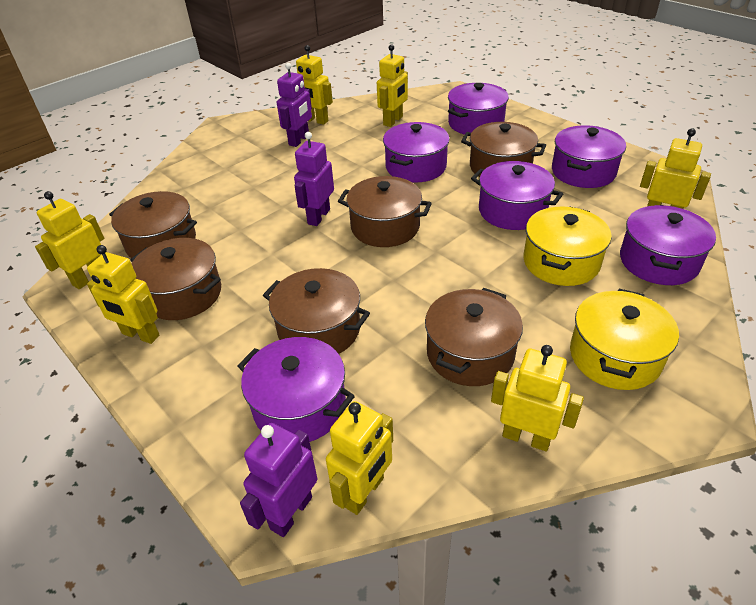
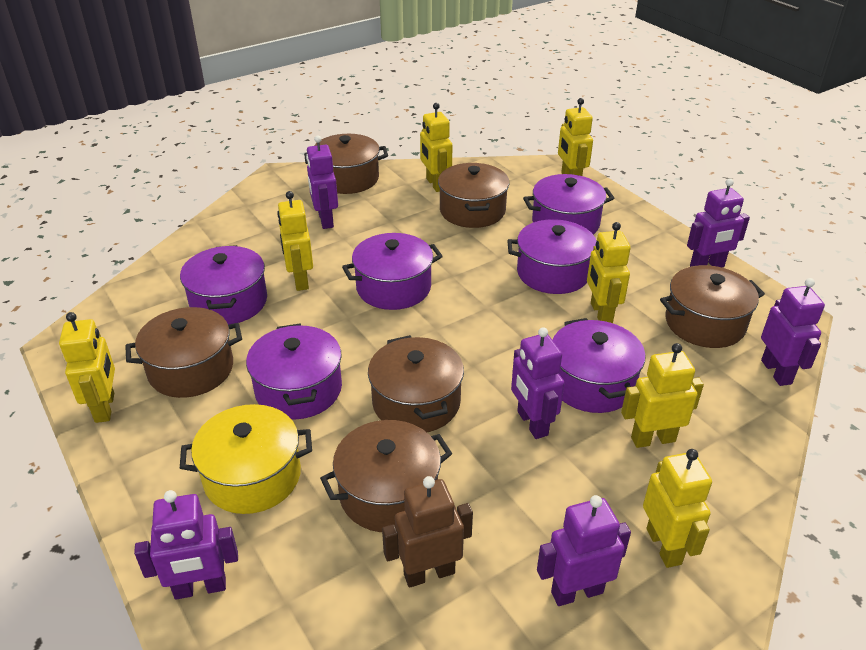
brown robot: none = 0 -> [382,476,473,588] = 1
purple robot: [240,423,317,537] [277,63,312,147] [294,132,334,226] = 3 -> [134,490,238,600] [306,135,338,229] [511,327,564,439] [537,495,631,606] [687,178,750,268] [761,278,825,386] = 6
yellow pot: [524,206,612,286] [570,289,679,390] = 2 -> [180,404,312,514] = 1

